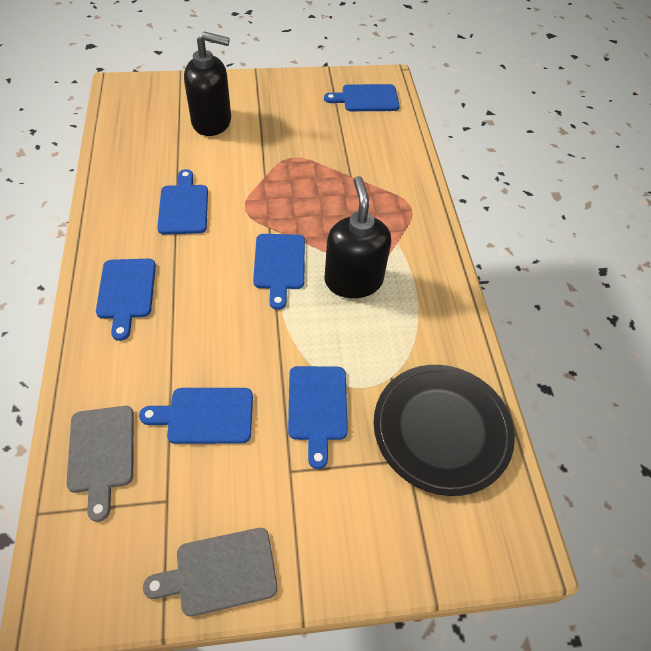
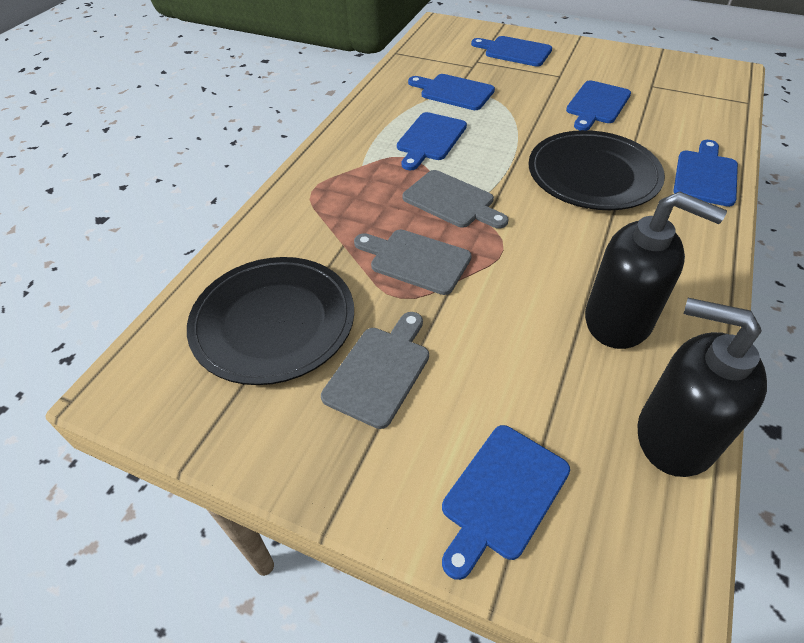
black plate: [374,365,515,496] = 1 -> [187,257,354,385] [528,130,665,210] = 2
grey cutting board: [66,406,134,522] [143,528,278,617] = 2 -> [321,312,429,429] [354,230,472,295] [402,170,508,229] = 3

